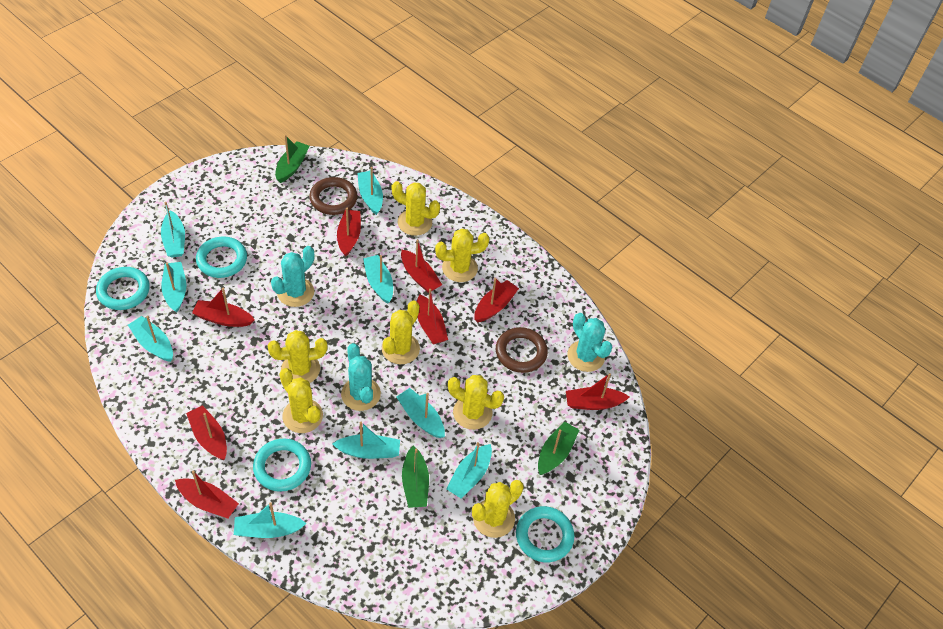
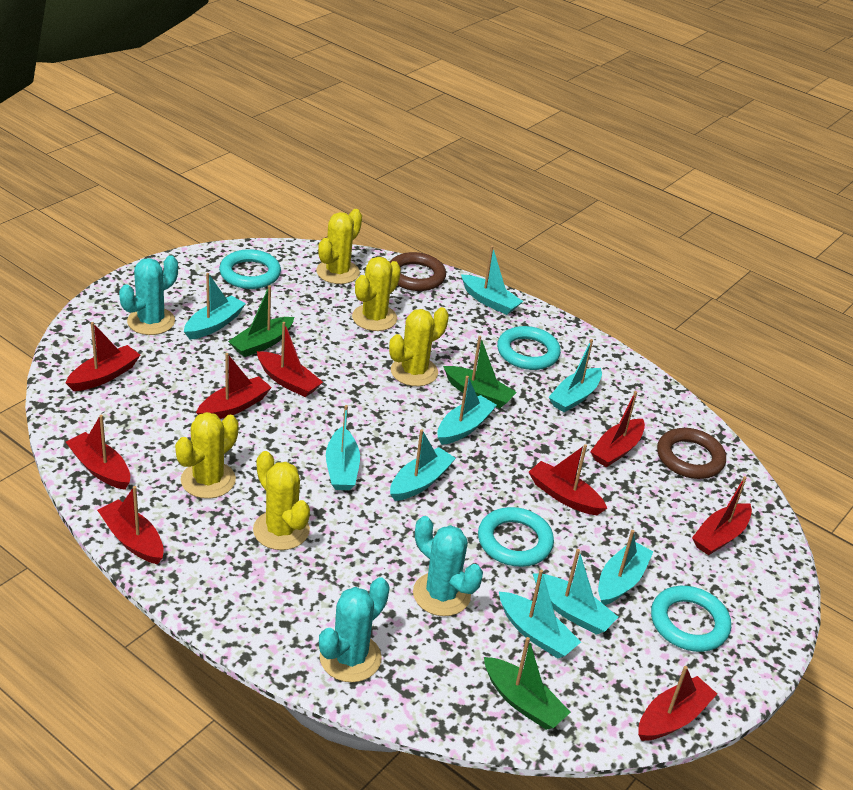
red boat: [175,470,239,519] [186,405,227,460] [192,288,255,327] [337,208,361,257] [401,240,442,293] [417,289,448,344] [474,278,519,322] [566,373,629,410] = 8 -> [66,322,140,391] [66,415,130,490] [97,486,164,564] [196,353,272,419] [257,322,323,397] [529,444,607,515] [590,391,645,467] [638,666,717,741] [692,476,752,555] = 9
yellow cactus: [267,330,327,383] [279,368,323,433] [382,300,420,364] [392,181,440,236] [435,229,489,282] [448,375,504,430] [472,480,524,538] = 7 -> [175,412,238,499] [253,451,310,550] [316,209,362,284] [352,257,401,331] [389,307,449,386] = 5

